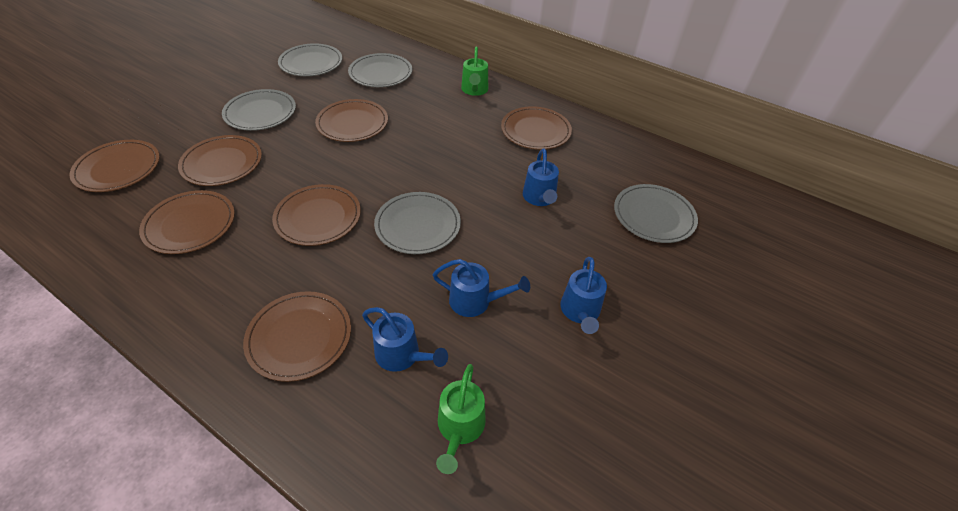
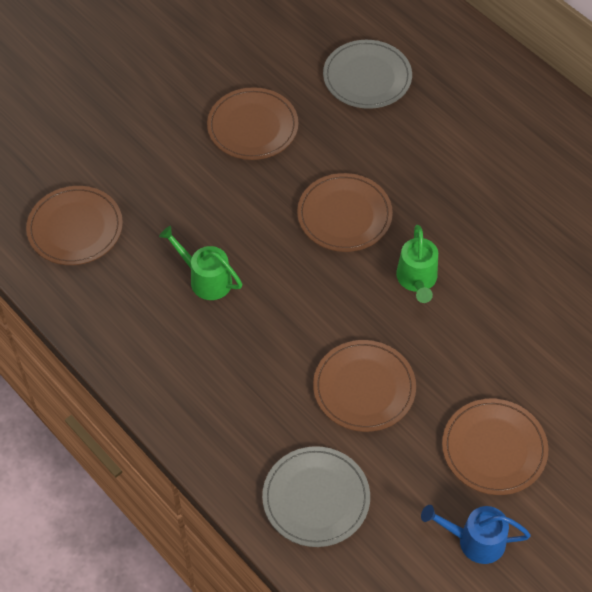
blue watering can: [362,307,448,372] [433,259,530,317] [523,149,559,206] [560,257,607,334] = 4 -> [421,505,531,564] = 1
brown plate: [69,140,160,192] [139,190,235,254] [178,135,262,186] [243,291,351,382] [272,184,361,246] [315,99,388,142] [501,106,572,150] = 7 -> [26,186,123,265] [207,87,298,160] [297,173,393,252] [313,340,416,432] [442,399,548,495] = 5
grey plate: [222,89,296,131] [278,43,342,76] [348,53,412,87] [374,192,461,254] [614,184,698,243] = 5 -> [262,446,370,547] [323,40,412,109] = 2

